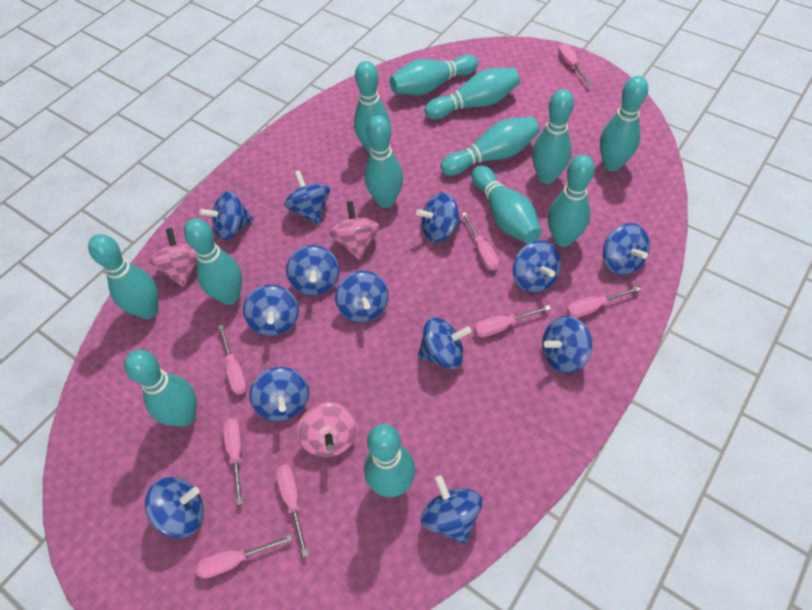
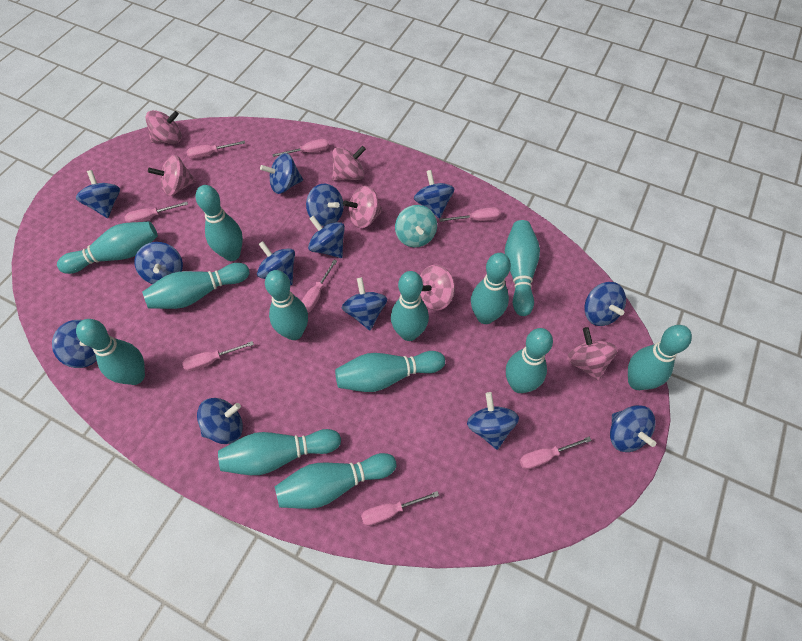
pink spinning top: [149,228,197,287] [297,402,358,457] [329,201,379,260] = 3 -> [146,110,182,144] [148,155,196,196] [332,146,366,181] [343,186,383,228] [420,265,455,311] [567,327,617,381] = 6
turquoise spinning top: none = 0 -> [395,205,437,247] = 1

